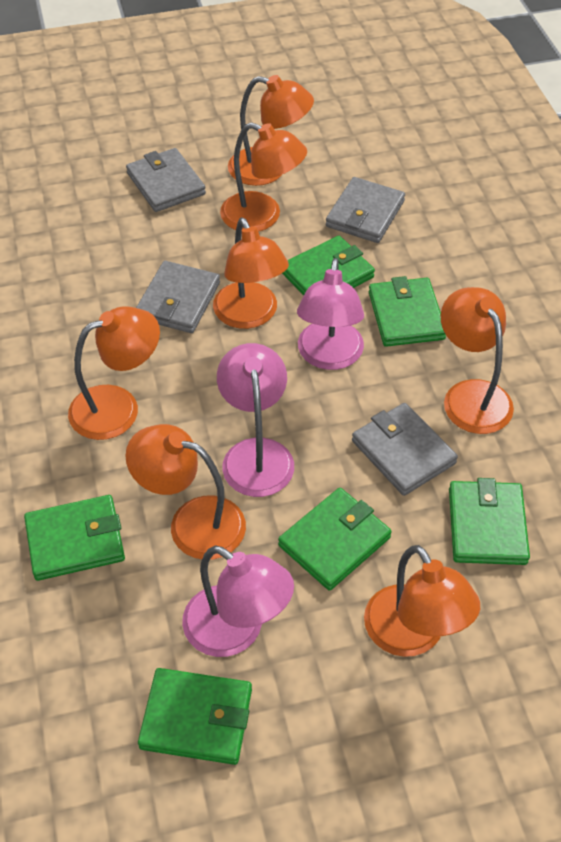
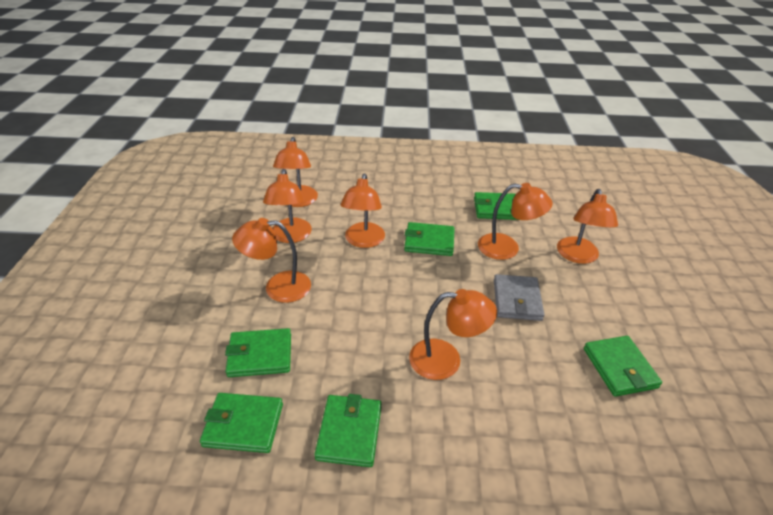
grey wallet: [126,148,206,212] [136,261,220,333] [326,177,405,243] [352,403,458,496] = 4 -> [494,274,544,321] = 1
pink lamp: [182,545,294,657] [217,343,294,497] [297,258,364,370] = 3 -> none = 0

